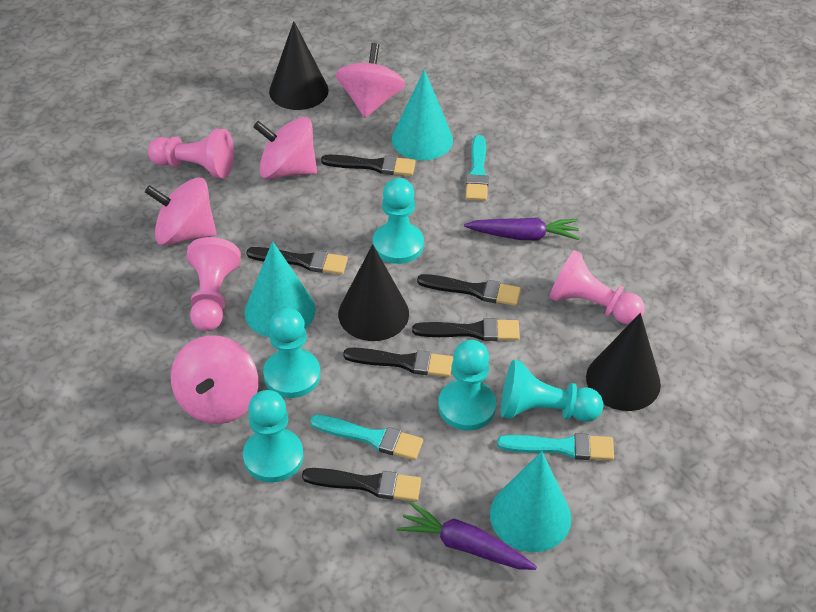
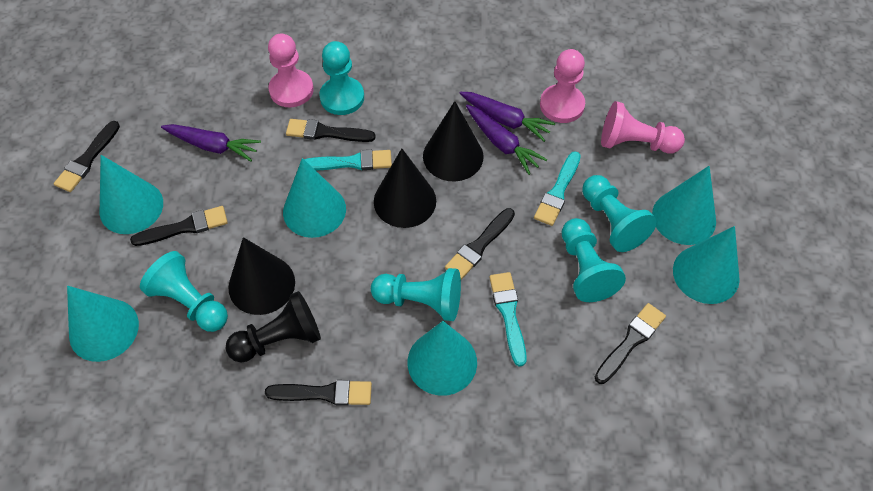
black pawn: none = 0 -> [226,291,321,362] = 1
pink spinning top: [145,178,217,246] [171,335,258,424] [253,117,317,179] [335,43,405,118] = 4 -> none = 0
purple carrot: [397,501,537,570] [464,217,580,240] = 2 -> [161,124,261,161] [460,92,555,142] [466,105,547,175] = 3
turquoise cone: [244,241,316,337] [392,69,453,160] [490,451,571,552] = 3 -> [67,286,139,362] [100,155,163,234] [283,158,346,238] [408,321,477,396] [652,166,716,245] [673,226,740,304] = 6

